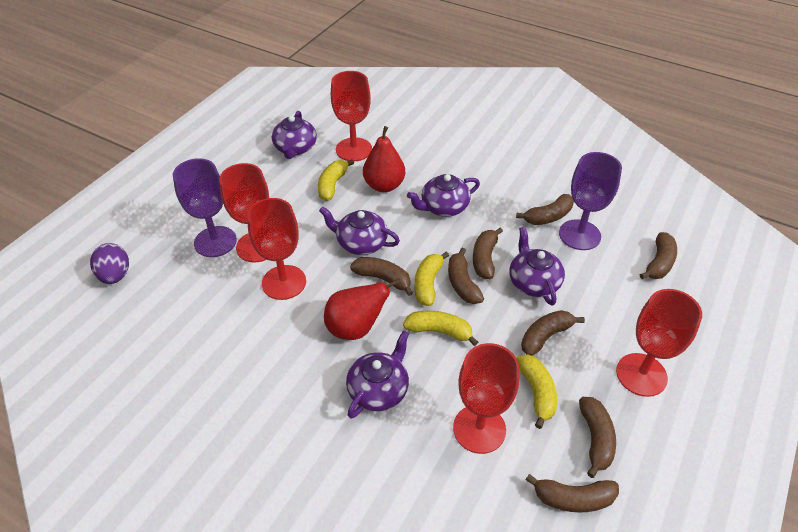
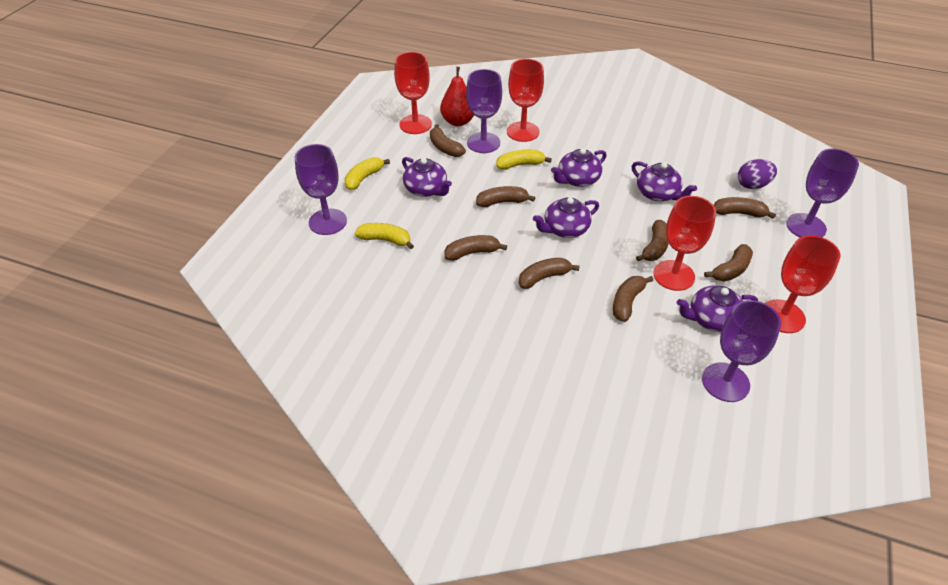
purple goblet: [173,158,237,257] [559,152,622,250] = 2 -> [295,144,347,235] [466,69,502,153] [702,300,781,402] [786,149,859,237] = 4
red goblet: [219,163,269,263] [247,198,306,300] [331,71,372,161] [453,343,520,454] [616,289,702,397] = 5 -> [394,52,432,134] [507,59,544,142] [654,196,716,291] [765,235,841,333] = 4
red pear: [324,279,401,340] [363,126,405,192] = 2 -> [440,67,474,126] = 1
yellow banana: [318,159,354,201] [403,311,478,346] [415,251,449,306] [517,354,557,429] = 4 -> [344,157,390,190] [355,223,414,249] [496,149,552,170] = 3

